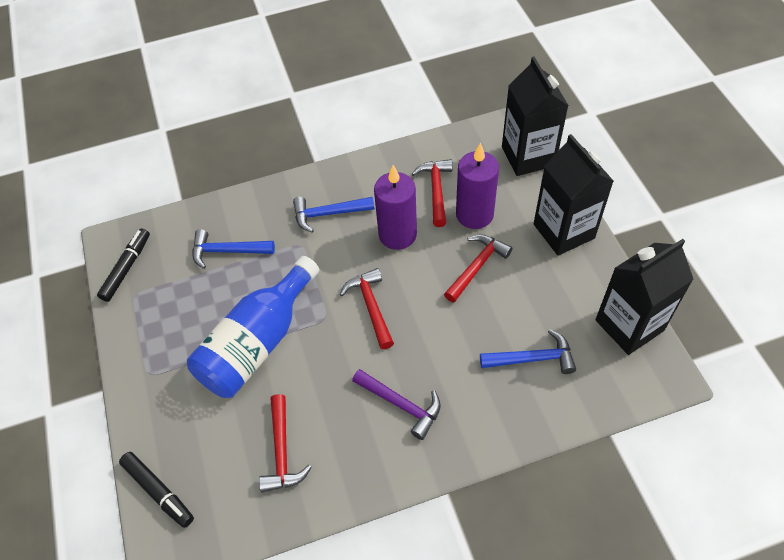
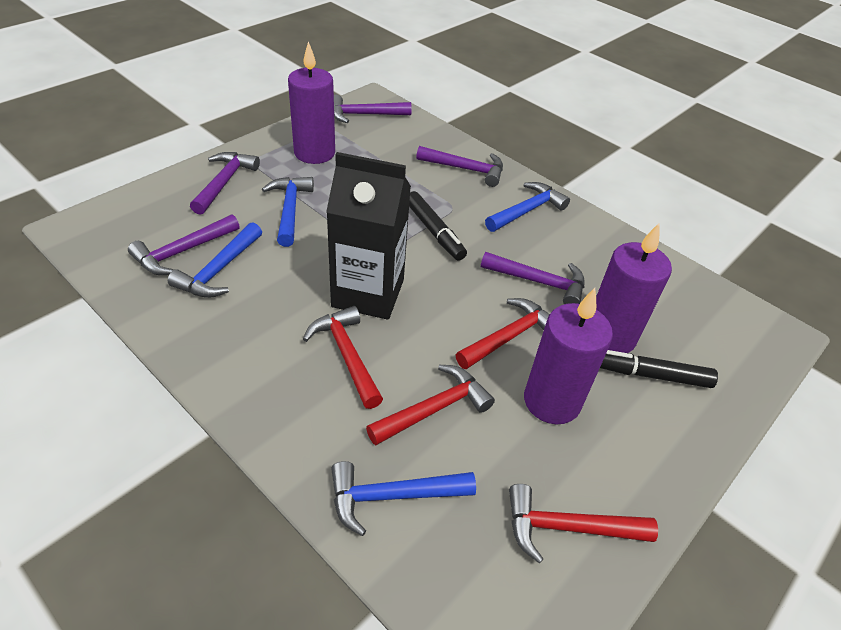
black carton: [502,57,569,176] [534,134,614,256] [595,239,694,355] = 3 -> [326,152,411,320] = 1
blue bottle: [187,256,320,398] = 1 -> none = 0
blue hammer: [193,229,275,269] [293,197,374,233] [480,329,576,374] = 3 -> [168,222,262,298] [262,177,314,247] [331,461,476,536] [485,182,570,232] = 4
purple candle: [374,165,417,250] [456,142,499,229] = 2 -> [288,41,335,164] [524,288,613,424] [596,223,672,353] = 3
purple hammer: [352,369,441,440] = 1 -> [128,214,240,275] [190,152,260,215] [334,94,412,123] [416,146,503,187] [481,252,584,304] = 5

